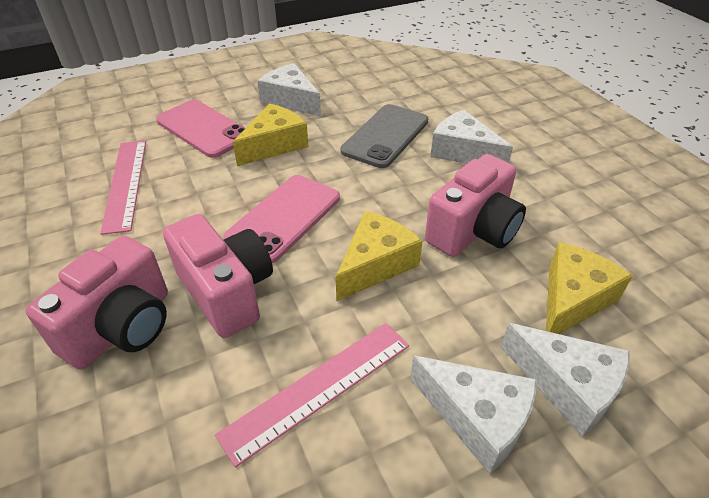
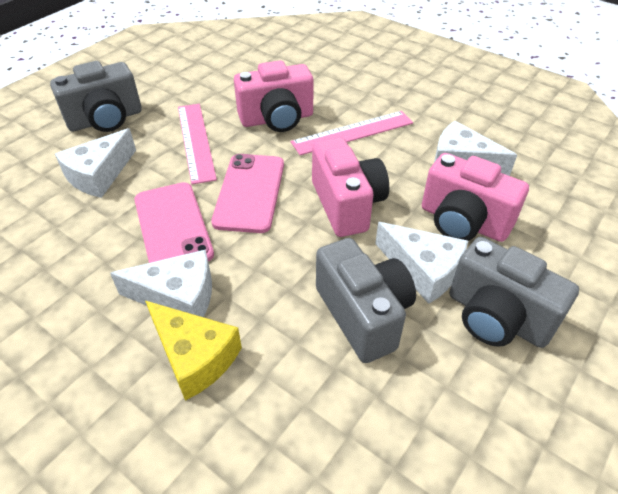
grey camera: none = 0 -> [50,61,142,132] [316,238,416,363] [449,237,579,348] = 3
grey phone: [341,104,428,168] = 1 -> none = 0
yellow cheese: [233,103,309,166] [336,211,422,302] [546,242,633,334] = 3 -> [145,301,242,401] = 1

